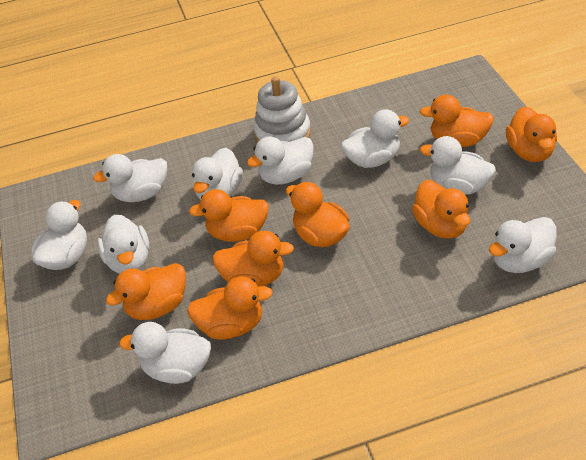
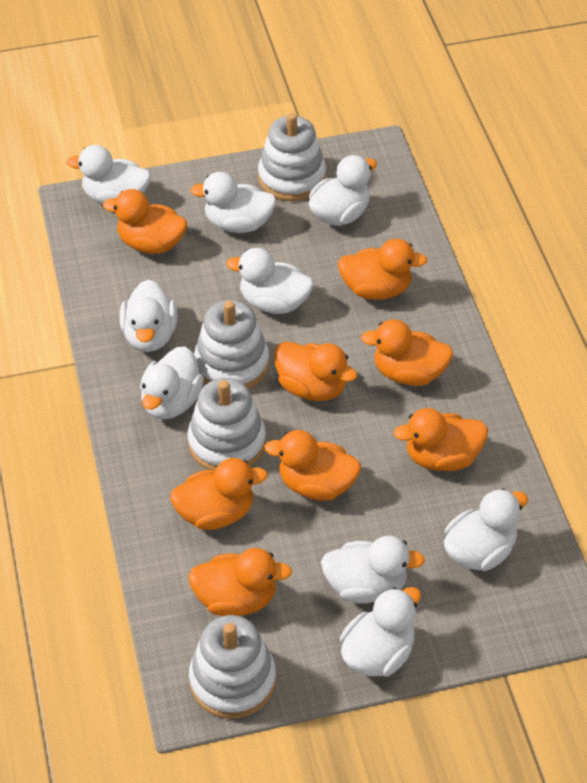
white stacking toy: [254,76,311,143] = 1 -> [187,378,266,470] [189,615,276,719] [194,300,269,389] [258,113,326,201] = 4

